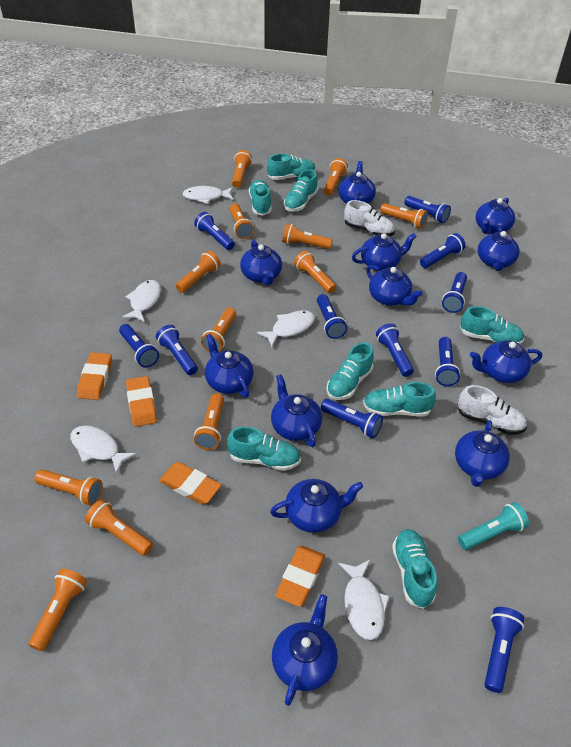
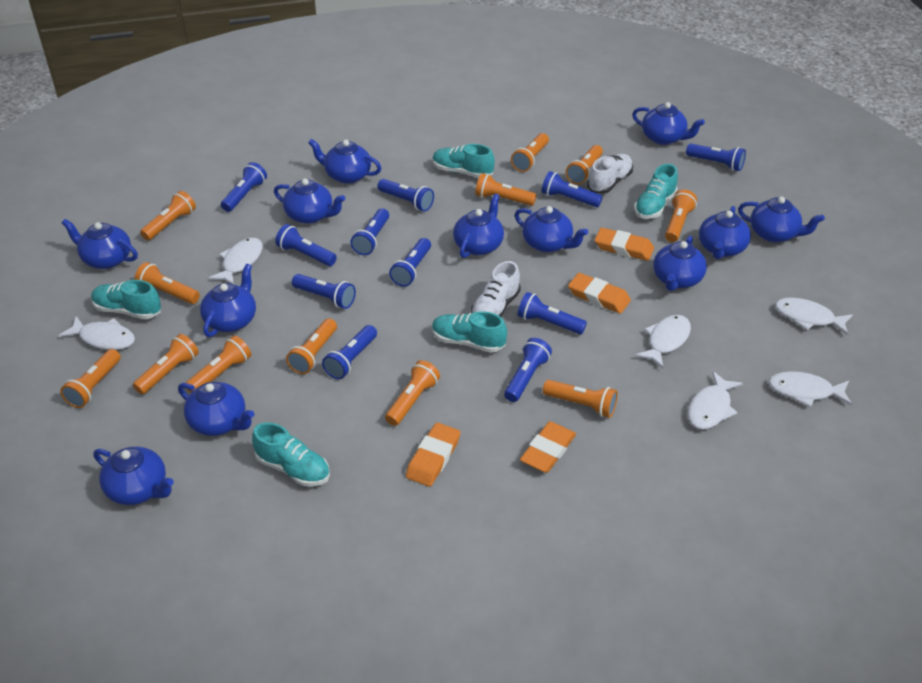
turquoise flashlight: [458,502,529,550] = 1 -> none = 0
turquoise shoe: [227,427,301,471] [249,180,271,215] [267,154,316,180] [284,169,318,212] [326,342,374,400] [363,382,436,416] [392,529,437,609] [460,306,524,344] = 8 -> [91,280,161,319] [252,422,330,486] [432,311,507,353] [433,144,495,178] [634,164,678,219] = 5
white fish: [70,425,137,474] [121,280,161,322] [182,186,233,204] [257,310,315,347] [338,560,390,640] = 5 -> [59,316,135,350] [208,238,262,285] [635,315,691,368] [688,371,743,429] [768,371,852,407] [775,297,853,335] = 6

